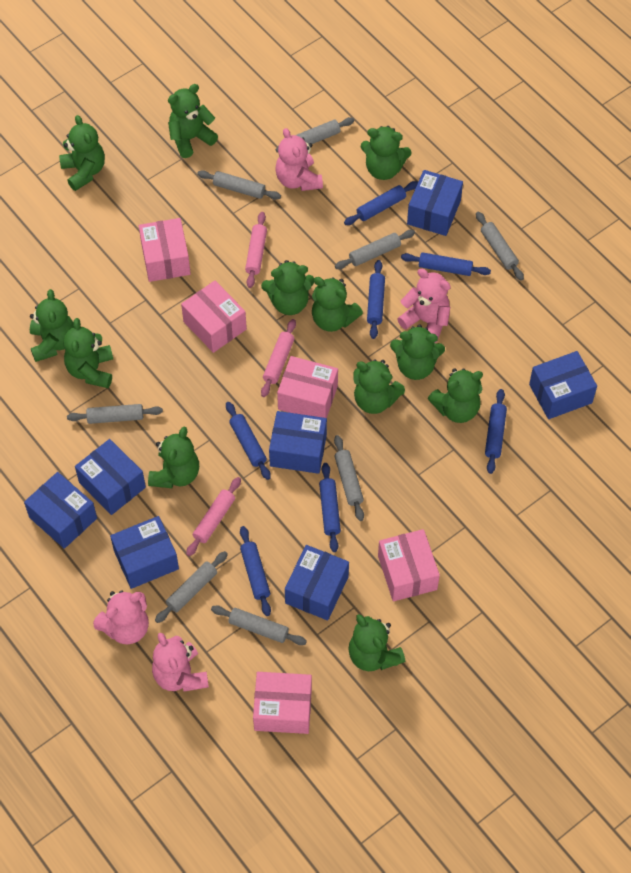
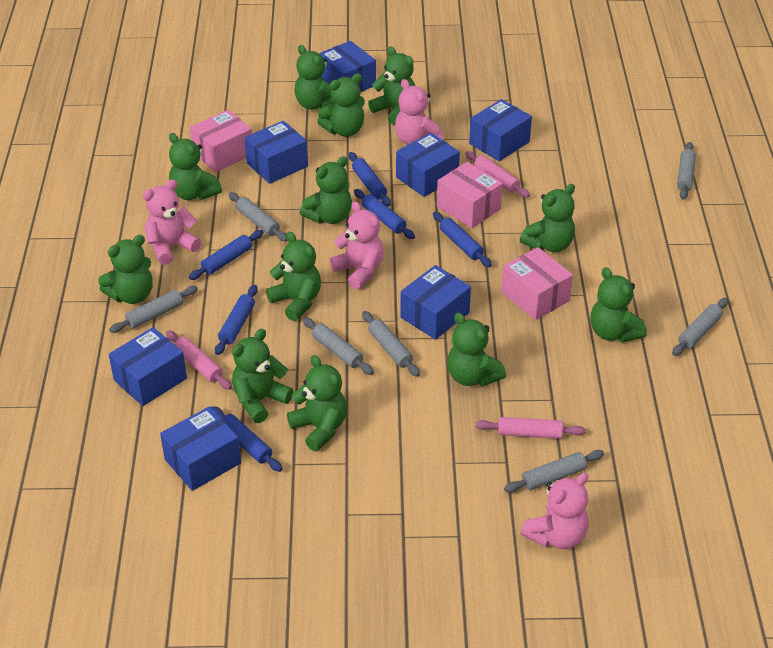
blue rolling pin: [226,402,271,480] [240,526,271,616] [319,463,341,552] [344,181,418,225] [367,260,385,339] [401,252,491,276] [485,389,507,474] = 7 -> [189,230,263,280] [211,406,282,472] [215,285,258,355] [349,152,391,206] [354,189,415,239] [433,212,492,267] = 6
grey rolling pin: [67,404,163,424] [155,551,228,623] [197,170,281,200] [211,605,307,645] [276,117,355,153] [334,435,364,521] [335,230,415,269] [476,212,524,281] = 8 -> [109,286,198,333] [229,192,287,241] [303,317,374,375] [362,311,420,377] [504,450,604,493] [672,298,728,356] [677,142,696,200] = 7
pink box: [139,218,191,282] [181,281,247,353] [253,672,312,734] [277,356,338,418] [378,529,440,601] = 5 -> [190,110,252,172] [437,162,503,228] [501,247,573,320] = 3

